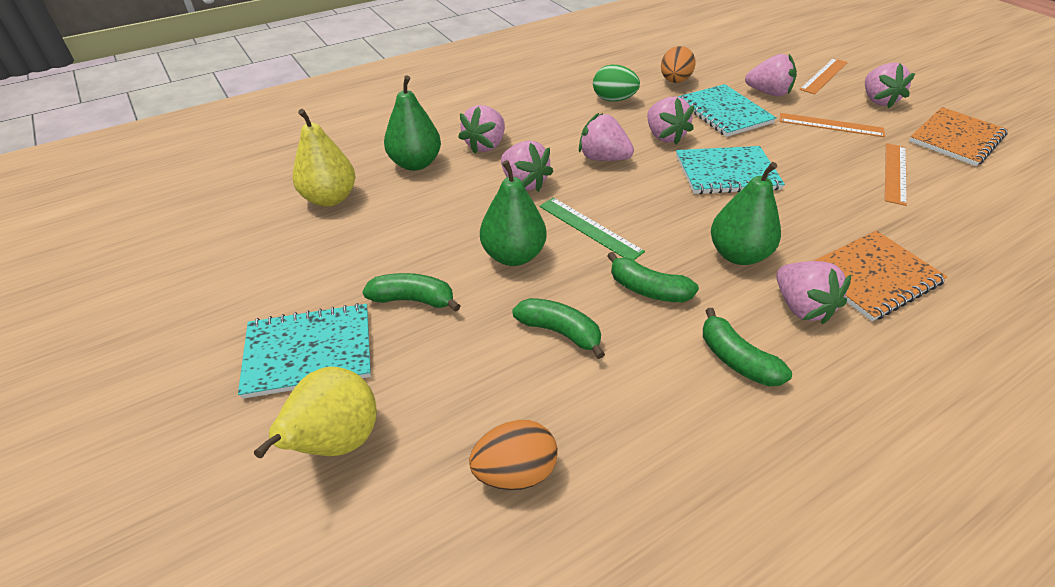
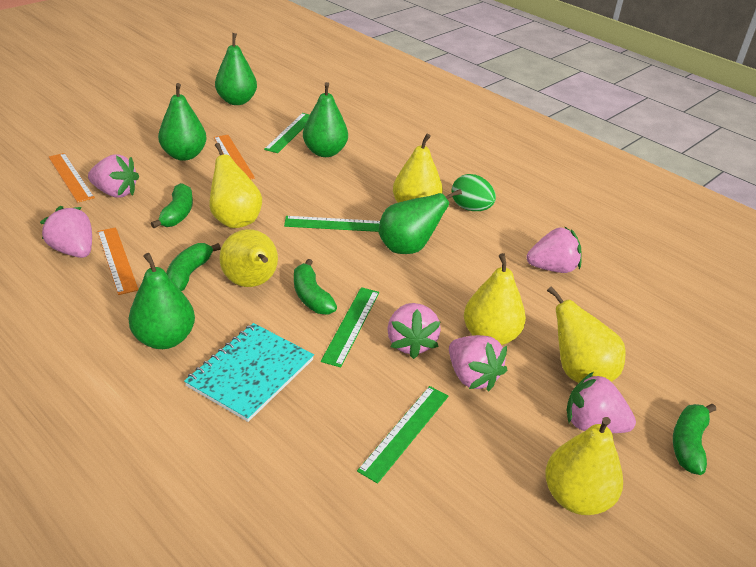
green pear: [384,75,441,171] [480,160,547,266] [711,162,781,265] = 3 -> [128,253,195,349] [158,83,207,161] [215,33,257,105] [303,82,348,157] [378,189,462,254] = 5
green ruler: [539,197,645,260] = 1 -> [264,113,310,153] [284,216,380,232] [321,287,379,368] [357,386,449,484] = 4
orange egg: [469,420,558,490] [661,46,696,83] = 2 -> none = 0
orange notebook: [814,230,947,321] [909,107,1008,166] = 2 -> none = 0
pink strawberry: [458,105,505,154] [501,140,553,192] [579,113,634,161] [647,96,694,145] [745,54,797,96] [776,261,851,325] [865,62,915,109] = 7 -> [40,206,92,258] [88,155,139,198] [387,303,441,359] [449,335,507,391] [526,227,582,273] [566,372,636,433] = 6
turquoise notebook: [238,303,371,399] [676,146,785,194] [678,84,776,137] = 3 -> [184,323,314,422] = 1
yellow pear: [254,367,377,458] [293,109,356,207] = 2 -> [209,143,262,228] [219,229,278,287] [393,134,443,203] [464,253,526,345] [545,417,623,515] [547,286,626,383] = 6

